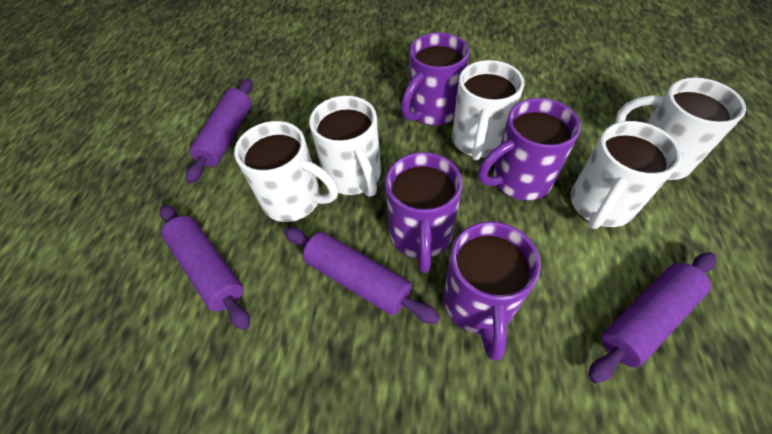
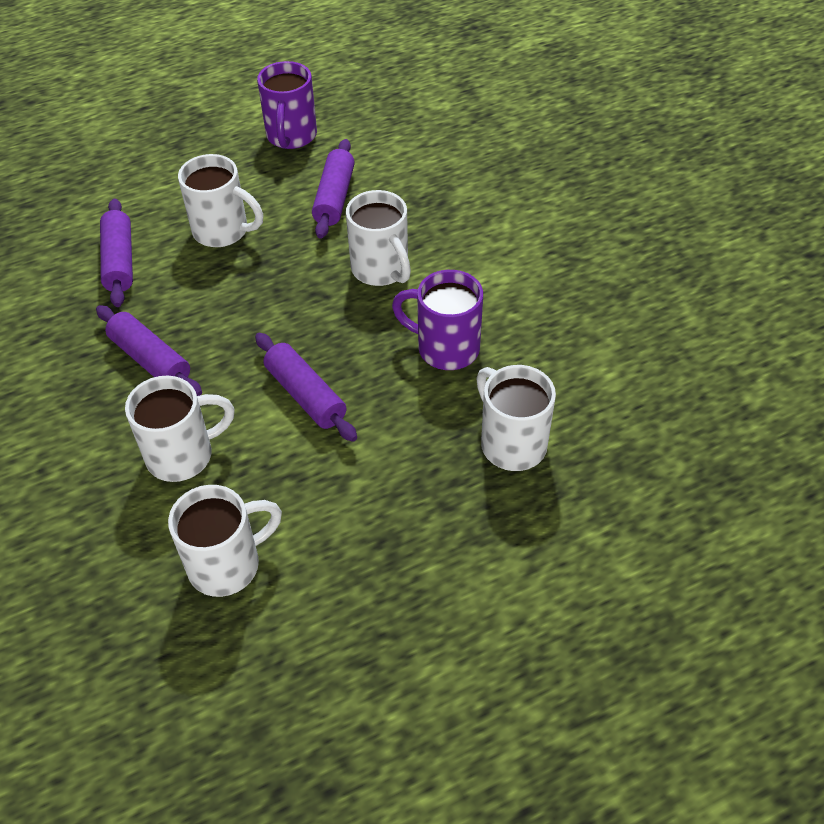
purple mug: [385,152,462,273] [401,33,469,126] [443,221,541,361] [478,98,581,201] = 4 -> [257,61,317,149] [392,270,483,370] = 2

